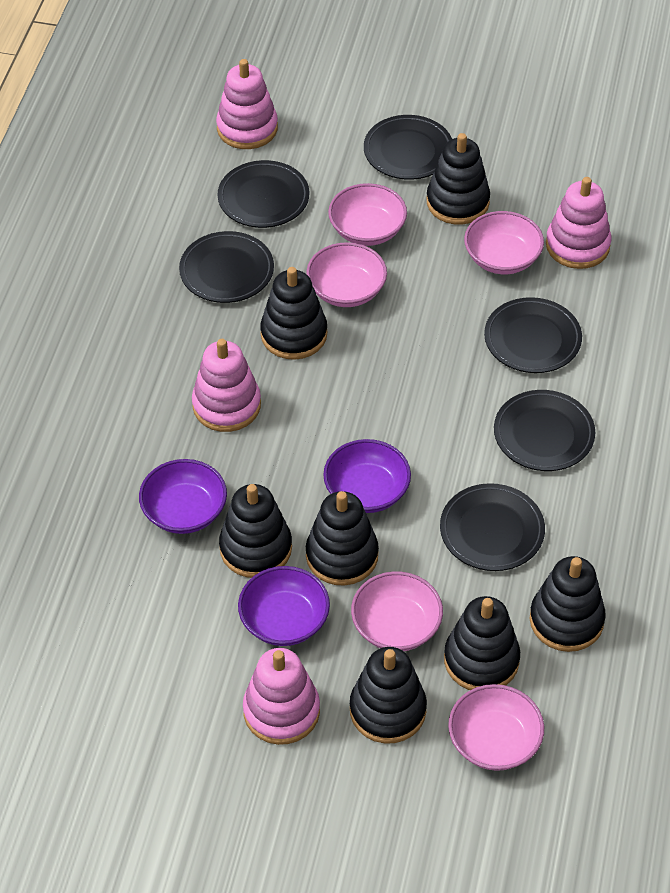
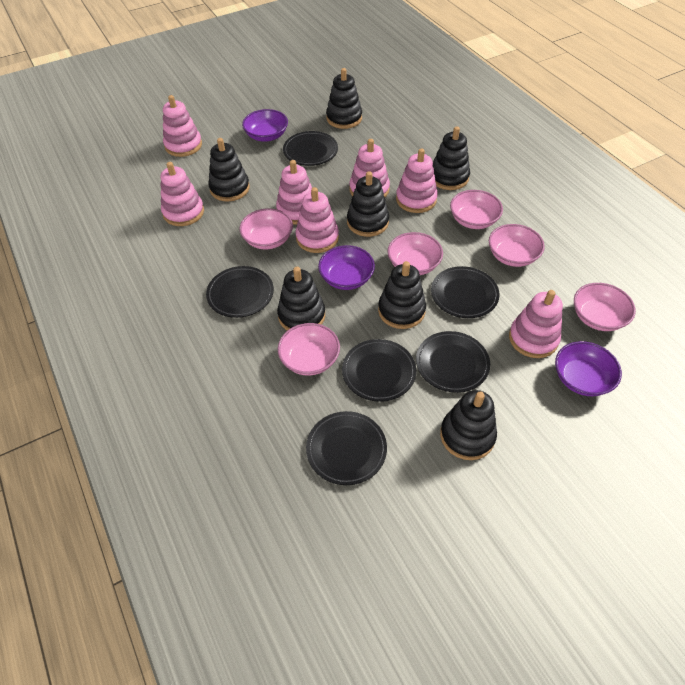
pink bowl: [306,242,387,307] [328,183,407,246] [351,571,443,651] [448,684,544,771] [464,211,544,274] = 5 -> [240,209,293,249] [278,323,340,376] [387,232,443,275] [450,190,503,229] [489,224,545,267] [574,283,636,331] = 6
pink stacking toy: [192,339,261,432] [216,59,278,149] [243,648,320,745] [546,177,611,269] = 4 -> [160,162,204,226] [163,95,202,157] [276,160,312,225] [296,187,339,253] [349,139,390,197] [396,148,438,213] [509,290,563,358] = 7

